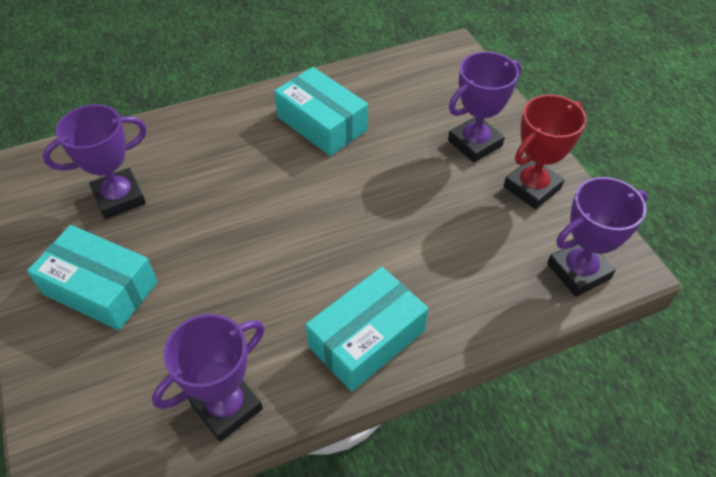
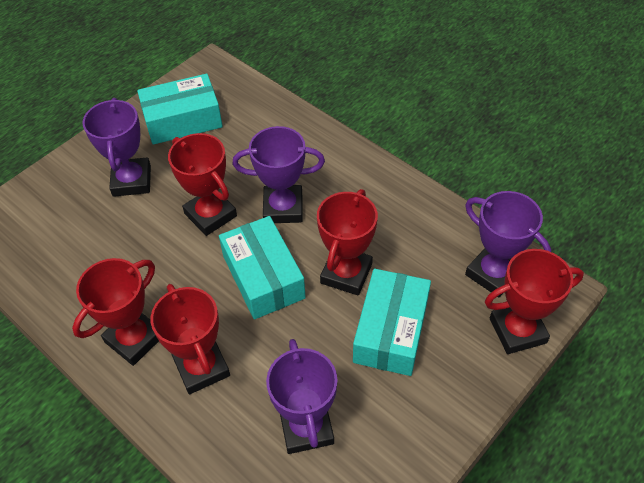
red trophy: [504,94,587,209] = 1 -> [72,258,159,366] [151,284,230,394] [168,133,237,236] [317,189,378,295] [485,249,584,354] = 5

